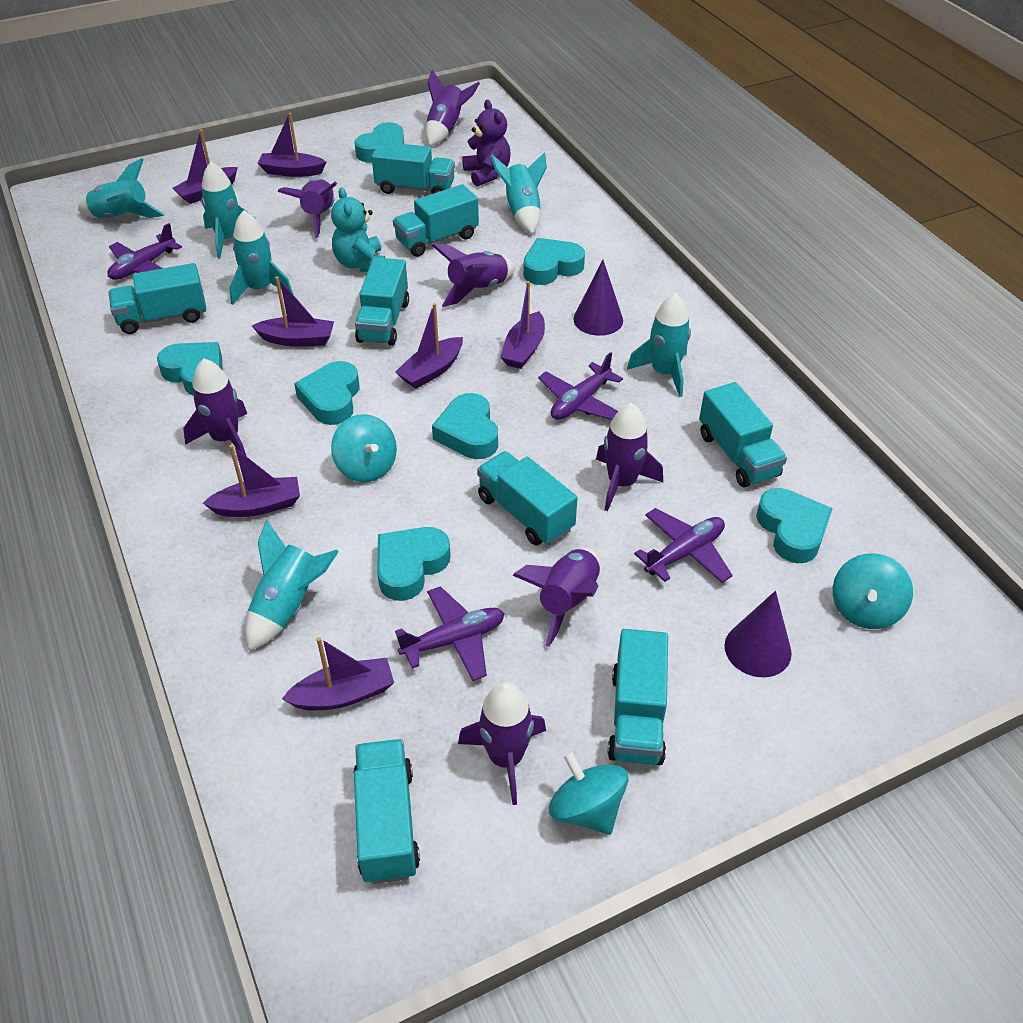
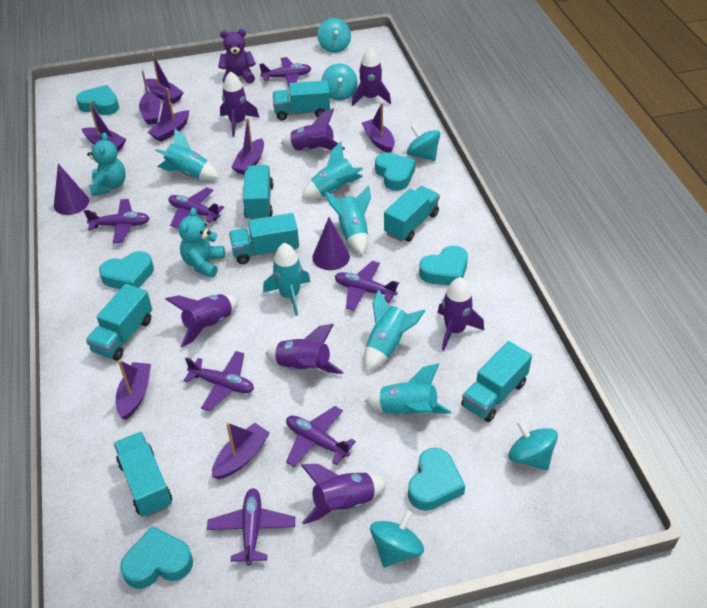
purple boat: [173,130,238,204] [203,444,300,517] [252,276,334,347] [257,113,326,177] [282,637,394,710] [395,303,463,389] [500,281,545,369] = 7 -> [82,102,126,152] [116,360,151,420] [139,70,161,125] [145,54,184,104] [148,88,189,142] [212,422,270,479] [231,118,264,175] [362,103,395,153] = 8
purple plane: [107,223,182,280] [395,586,504,681] [538,352,623,420] [634,508,733,583] = 4 -> [84,199,150,243] [168,187,224,228] [183,351,254,411] [207,488,295,566] [259,57,311,87] [286,406,356,467] [335,261,399,311] = 7
turquoise heart: [157,342,223,396] [294,361,360,425] [354,122,404,163] [377,527,451,601] [432,393,498,459] [523,238,585,285] [756,488,833,563] = 7 -> [76,85,119,115] [99,251,154,289] [120,526,193,589] [375,153,416,191] [408,448,465,511] [419,246,468,286] = 6
turquoise spinning top: [331,414,397,482] [549,751,628,835] [833,553,913,629] = 3 -> [317,18,351,53] [321,64,357,100] [370,510,424,568] [407,125,440,161] [509,420,558,471] = 5
turquoise teddy bear: [331,187,385,272] = 1 -> [87,133,126,196] [178,208,225,278] = 2
turquoise truck: [109,263,206,334] [353,739,420,884] [355,257,409,346] [372,142,455,194] [393,184,479,257] [477,451,577,546] [608,629,668,765] [699,382,787,488] = 8 -> [86,284,152,361] [114,432,172,517] [229,213,299,264] [243,165,273,220] [273,80,330,120] [384,186,440,242] [461,341,532,422] = 7

